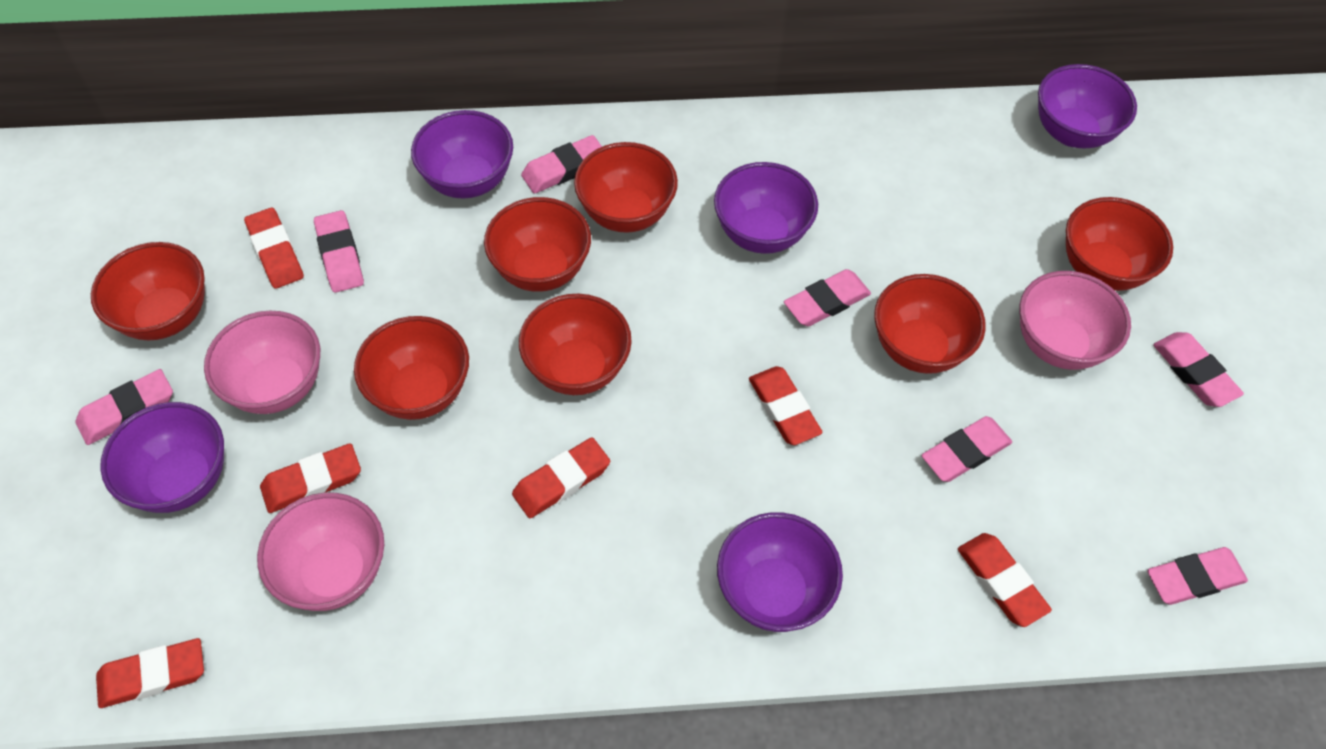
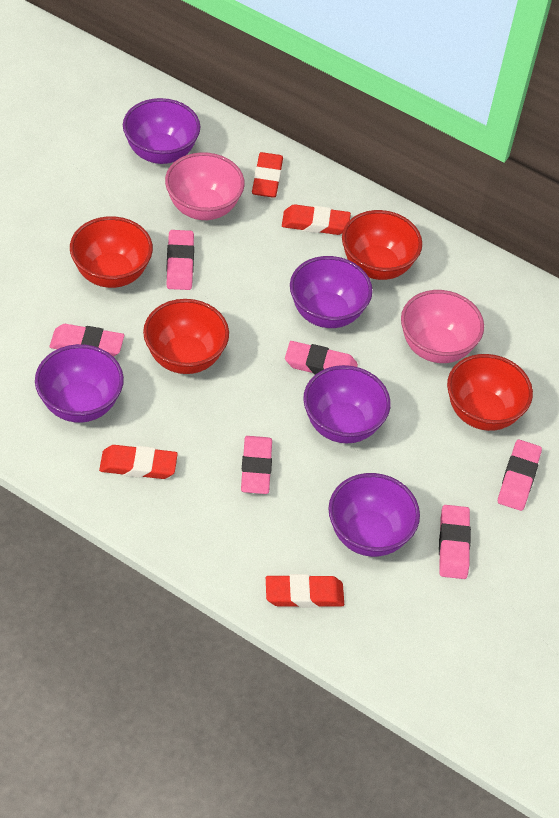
pink bowl: [204,311,320,414] [257,493,384,611] [1020,271,1131,370] = 3 -> [165,152,245,220] [401,290,484,363] = 2
pink eraser: [75,369,173,445] [314,210,364,293] [521,135,602,194] [784,269,871,326] [922,416,1012,482] [1147,547,1248,605] [1153,332,1244,407] = 7 -> [50,324,124,357] [166,230,194,290] [241,436,272,494] [285,341,358,374] [439,505,471,579] [498,440,542,511] = 6
red bowl: [91,242,205,341] [354,316,469,420] [484,197,591,292] [519,294,632,395] [574,142,678,233] [874,274,986,374] [1066,197,1173,291] = 7 -> [70,216,153,288] [143,299,229,374] [342,210,422,280] [447,354,533,431] = 4
red eraser: [96,638,204,708] [244,208,304,289] [260,443,361,513] [512,437,610,518] [749,366,823,445] [958,533,1052,627] = 6 -> [99,445,178,479] [252,152,283,198] [266,574,344,608] [282,204,351,235] = 4

